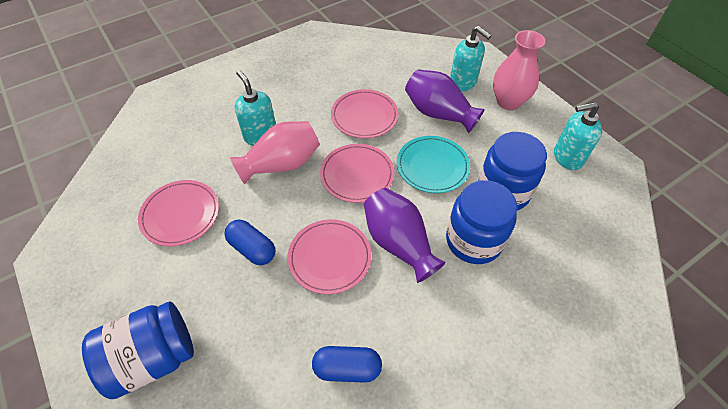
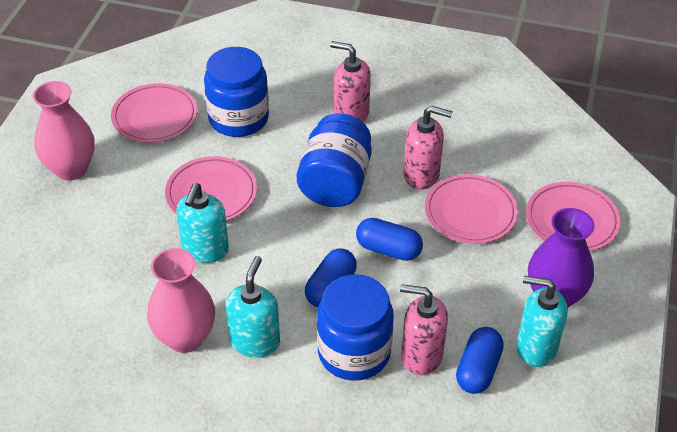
blue capsule: [224,220,275,265] [312,346,382,383] = 2 -> [305,248,357,307] [356,218,423,261] [456,327,504,394] = 3
pink soap dispenser: none = 0 -> [330,41,371,122] [400,284,448,375] [404,106,453,190] = 3
purple vase: [364,188,446,283] [405,69,485,133] = 2 -> [528,208,595,308] = 1
turquoise plate: [397,136,470,193] = 1 -> none = 0

